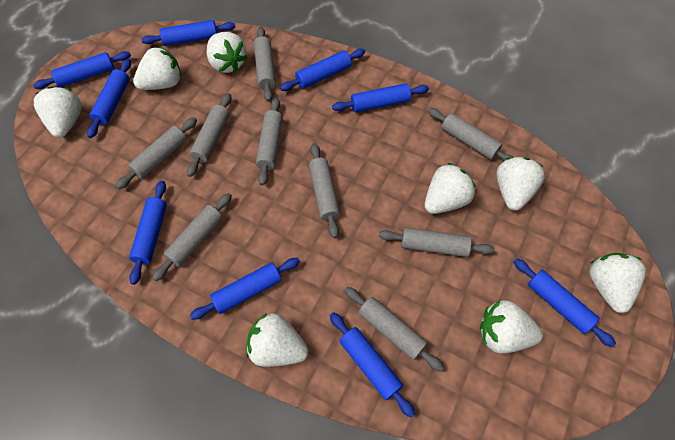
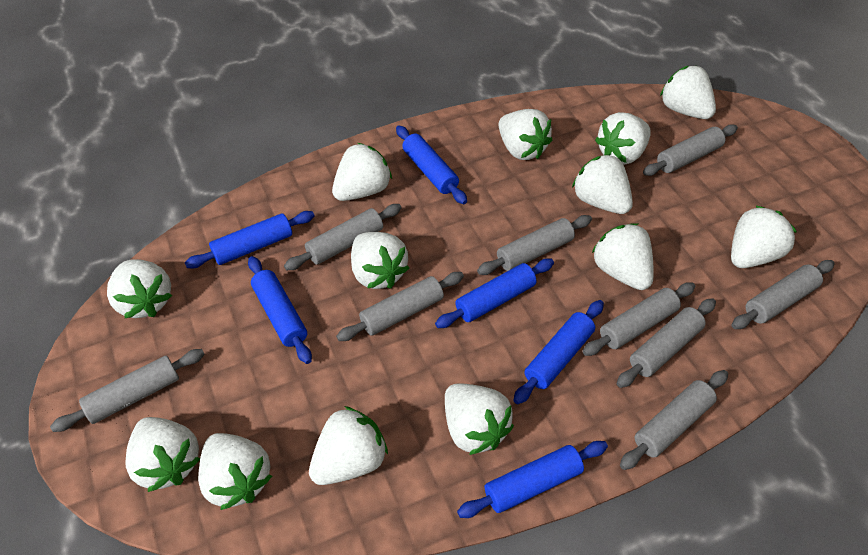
blue rolling pin: [33,51,131,89] [87,59,131,138] [129,181,167,285] [141,20,235,46] [190,258,300,320] [280,49,365,91] [330,312,415,418] [332,83,429,112] [513,258,616,347] = 9 -> [185,211,315,268] [248,256,312,364] [396,126,467,204] [435,259,554,328] [457,441,608,518] [513,300,604,404] = 6
white strawberry: [34,86,82,138] [133,46,181,90] [207,32,248,73] [246,313,308,367] [425,163,476,214] [480,300,543,353] [496,157,545,211] [589,253,646,313] = 8 -> [107,259,172,318] [125,417,200,492] [198,433,272,510] [309,406,388,485] [332,143,392,201] [351,232,409,289] [445,383,514,455] [498,109,552,160] [572,154,633,214] [591,223,654,290] [595,112,651,165] [660,66,716,119] [731,205,797,268] = 13

